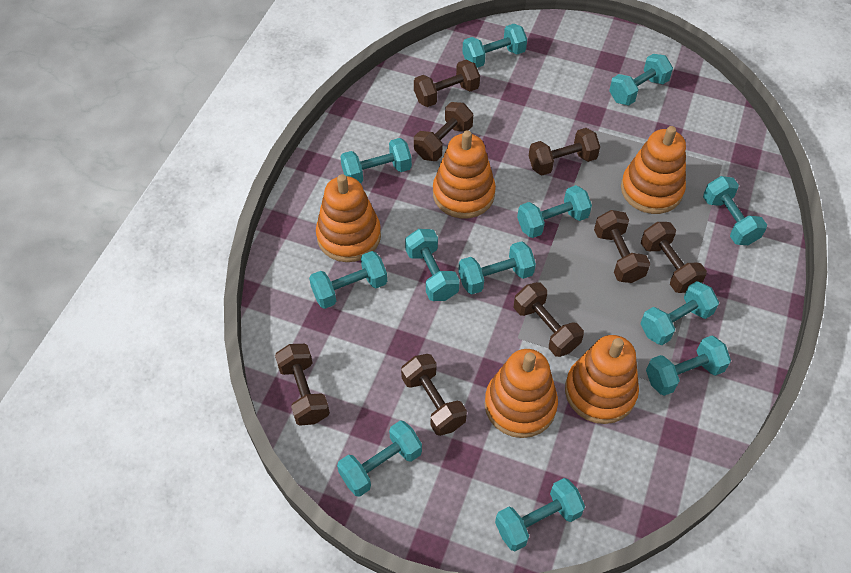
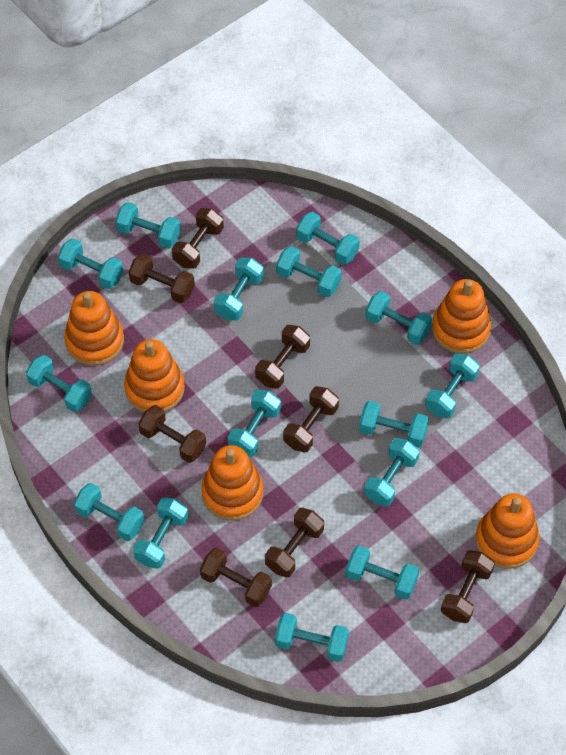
turquoise dumbbell: [309,251,387,309] [337,421,422,497] [340,138,412,183] [405,229,460,301] [458,241,536,294] [462,24,527,68] [495,478,585,551] [517,185,592,238] [609,54,673,106] [641,281,719,345] [646,336,731,396] [703,176,767,245] = 12 -> [26,355,92,412] [58,238,124,289] [74,483,145,541] [115,202,181,249] [133,497,188,569] [214,258,264,320] [228,390,281,457] [275,613,349,662] [276,246,342,297] [296,212,360,265] [346,545,419,600] [359,401,429,448] [364,438,420,506] [365,291,432,345] [425,353,480,418] = 15

